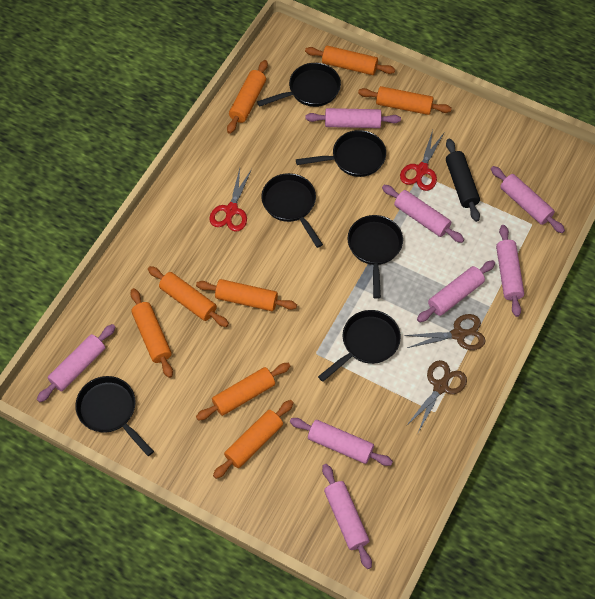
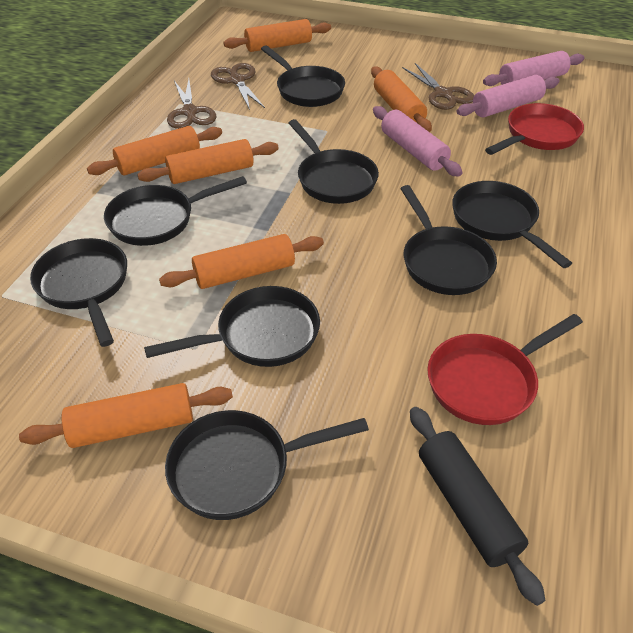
black pan: [75,376,154,456] [257,63,341,107] [261,173,323,248] [296,130,386,177] [318,310,401,382] [347,215,403,299] = 6 -> [30,238,127,347] [104,176,247,246] [144,286,320,367] [165,410,369,520] [261,45,345,107] [289,119,379,204] [400,185,497,295] [452,181,572,268] = 8
brown scissors: [404,314,486,350] [406,360,467,432] = 2 -> [167,79,216,129] [211,63,265,110] [402,63,474,110] = 3
orange rolling pin: [130,288,173,378] [148,266,229,327] [196,279,297,311] [196,363,290,421] [213,400,294,479] [227,60,268,134] [305,46,395,75] [358,86,452,115] = 8 -> [19,383,233,448] [87,126,222,175] [137,139,279,184] [159,234,324,289] [224,19,331,52] [371,67,432,132] = 6
pink rolling pin: [37,324,115,402] [290,418,393,466] [305,108,401,128] [322,464,372,569] [382,185,464,243] [417,260,495,322] [491,166,565,233] [496,225,524,317] = 8 -> [373,106,463,177] [457,75,559,118] [483,51,584,86] = 3
red pan: none = 0 -> [427,314,583,425] [485,103,584,155] = 2
red scissors: [209,168,252,232] [400,130,444,191] = 2 -> none = 0

